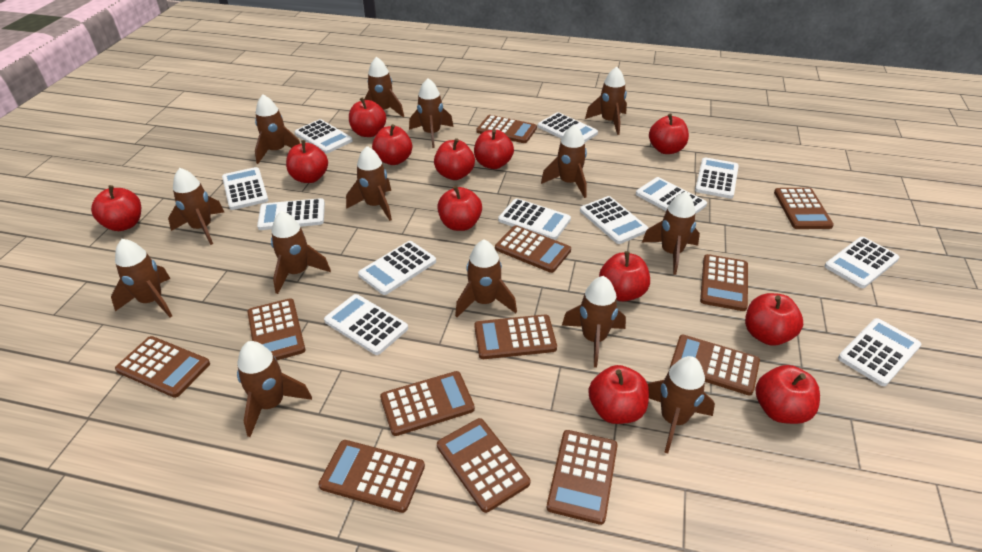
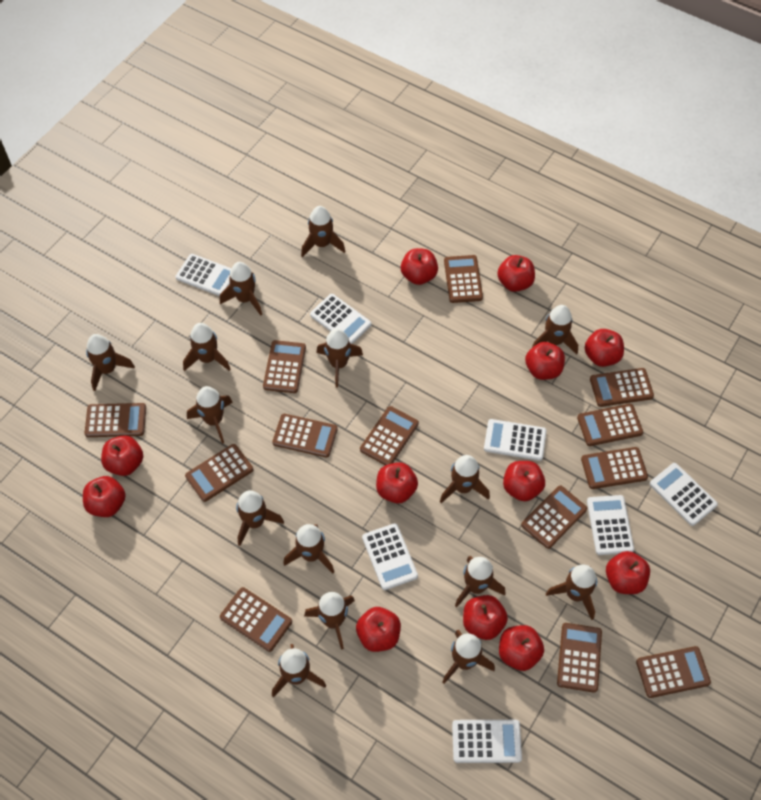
brown calculator: [115,336,210,398] [247,298,306,360] [318,440,425,513] [380,371,475,436] [437,418,530,513] [474,315,557,359] [476,115,537,143] [495,225,571,273] [547,430,618,525] [670,335,760,396] [700,254,748,311] [774,188,834,229] = 12 -> [85,403,146,437] [185,444,253,502] [220,587,292,652] [263,340,306,393] [272,414,338,458] [360,406,419,465] [444,255,483,303] [521,485,587,549] [557,623,602,693] [577,404,643,446] [581,447,648,489] [590,368,654,407] [636,646,711,698] = 13
brown rocket: [111,239,172,317] [168,168,224,245] [237,341,312,437] [255,94,300,164] [271,211,331,294] [346,146,392,221] [364,57,404,117] [409,78,453,148] [455,239,517,317] [541,124,587,198] [562,276,626,368] [585,67,627,135] [642,191,700,275] [648,356,715,454] = 14 -> [86,334,135,391] [183,323,231,371] [187,386,233,444] [220,262,262,316] [236,490,284,546] [272,644,326,697] [283,524,334,573] [301,206,345,257] [304,592,355,650] [316,328,363,387] [440,455,490,503] [443,630,495,684] [455,556,506,608] [532,305,578,355] [546,565,597,620] = 15
white calculator: [222,167,268,210] [257,198,325,230] [295,119,353,154] [324,294,408,355] [358,241,436,295] [498,198,571,240] [538,112,598,142] [580,196,649,244] [636,177,707,214] [695,157,739,199] [825,237,900,288] [838,318,921,386] = 12 -> [176,254,232,296] [310,294,372,344] [362,523,418,590] [452,720,522,763] [484,419,547,461] [587,495,634,555] [650,463,718,526] = 7

